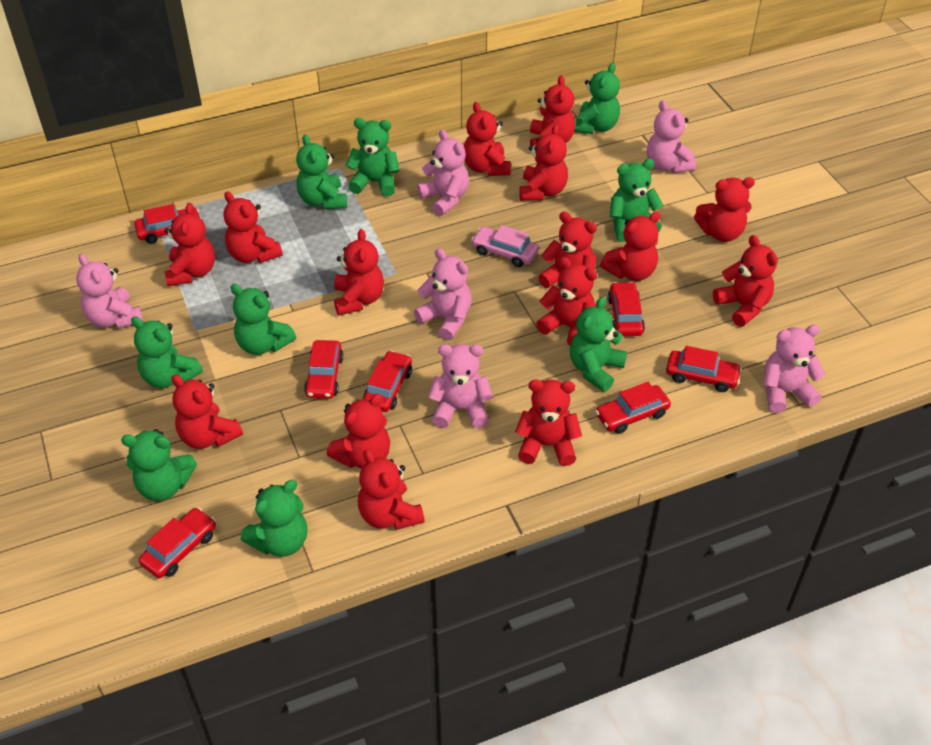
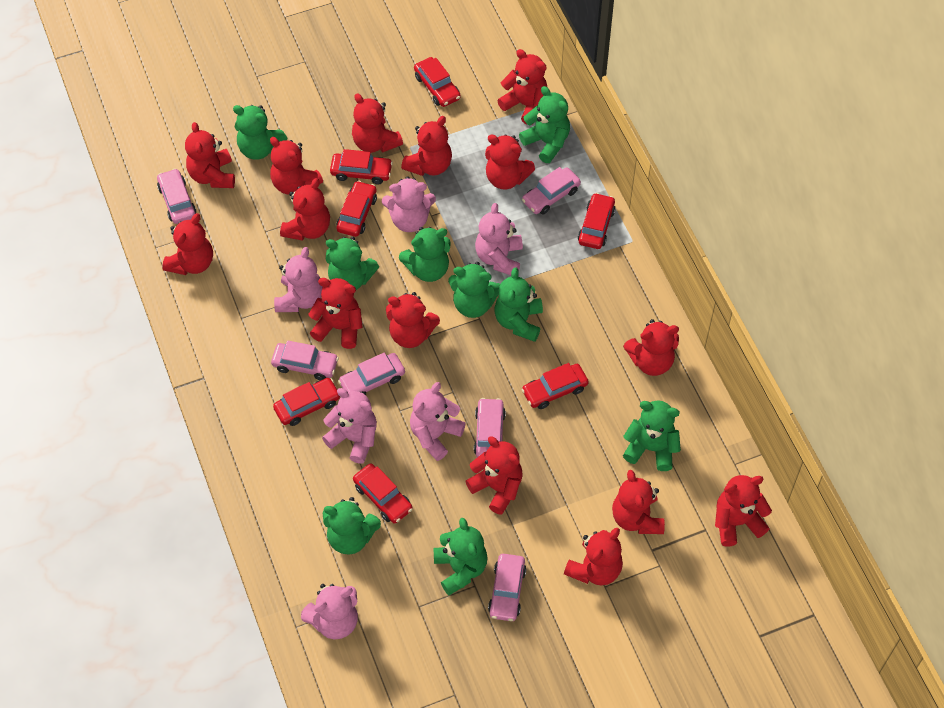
pink car: [471,225,539,267] = 1 -> [157,168,196,224] [271,340,339,380] [338,353,405,395] [474,398,506,457] [488,554,526,621] [522,167,581,215] = 6

